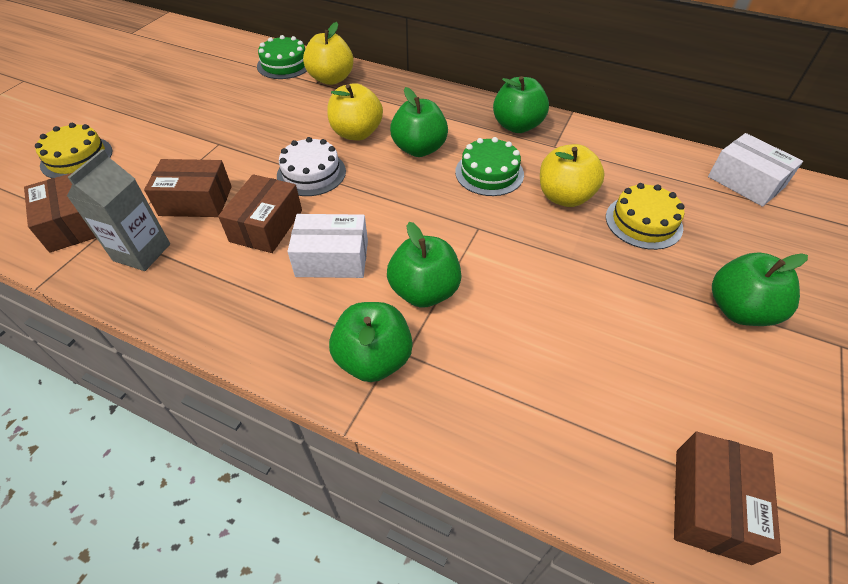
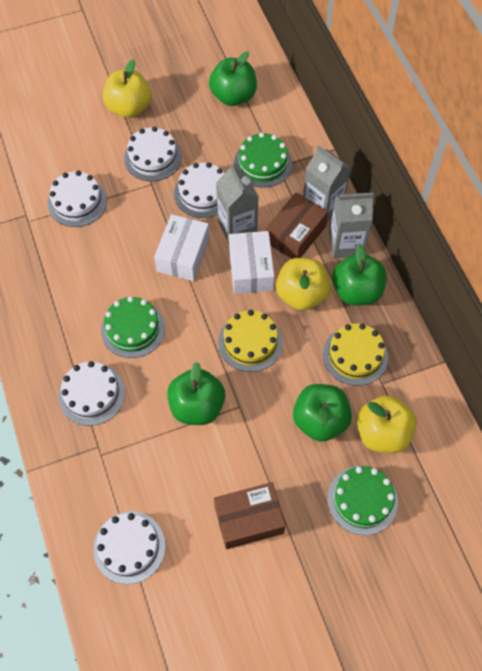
brown box: [24,173,96,253] [144,159,232,217] [218,174,302,253] [674,432,781,565] = 4 -> [214,482,286,549] [266,193,328,259] = 2
green apple: [329,302,413,382] [387,222,462,308] [390,87,448,157] [493,76,549,133] [712,252,808,326] = 5 -> [167,362,225,425] [209,52,257,106] [293,384,352,442] [332,244,387,306] = 4
green cake: [257,35,307,79] [455,137,524,196] = 2 -> [101,296,165,358] [234,132,292,188] [328,466,398,535] = 3
grey carton: [67,149,170,271] = 1 -> [216,164,259,242] [303,145,351,221] [329,193,374,258] = 3
white cake: [277,137,346,196] = 1 -> [47,171,107,227] [58,361,125,426] [93,511,165,584] [124,127,182,181] [174,162,225,218] = 5

